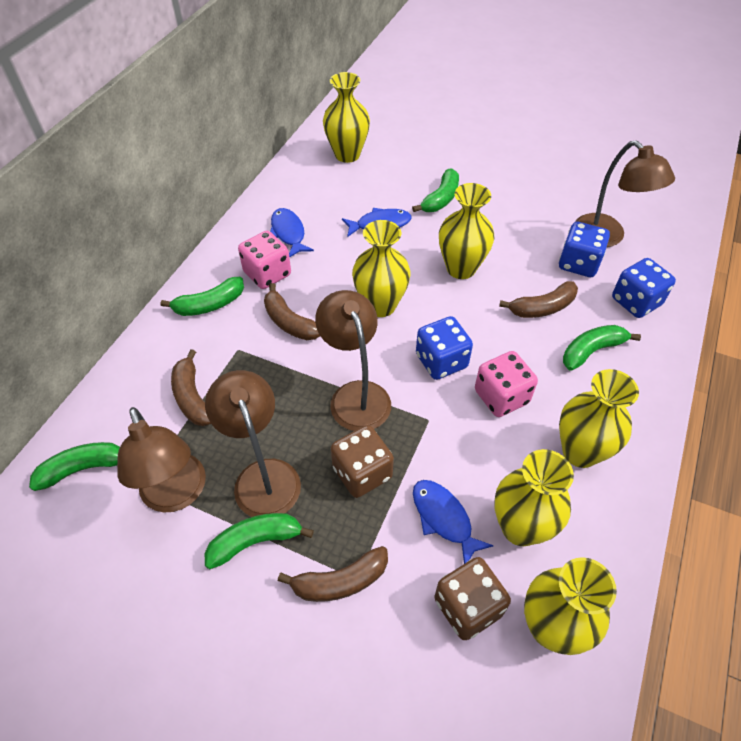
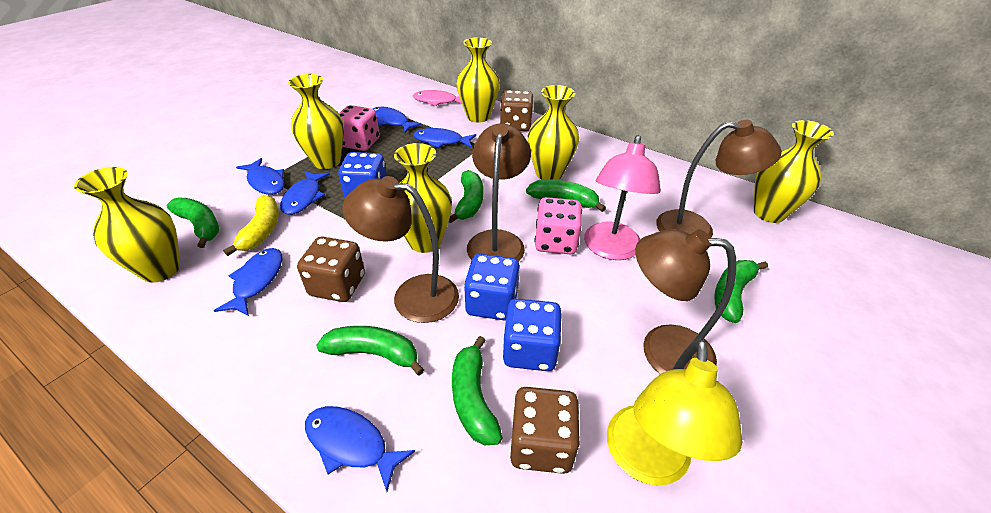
blue fish: [270,208,314,258] [342,208,412,237] [413,480,494,564] = 3 -> [214,248,283,316] [236,158,285,195] [280,171,330,215] [305,406,415,491] [373,107,422,133] [413,128,476,148] = 6
brown banana: [171,349,211,426] [264,283,320,340] [278,546,388,602] [499,281,578,318] = 4 -> none = 0
brown dice: [331,425,394,498] [434,557,511,640] = 2 -> [297,237,365,302] [500,90,534,131] [510,387,580,474] = 3
green banana: [29,442,120,491] [160,277,244,316] [205,513,314,569] [412,168,459,212] [563,325,641,371] = 5 -> [167,197,219,248] [316,326,425,375] [449,170,483,223] [452,336,503,445] [526,179,606,212] [714,260,768,323] = 6
pink fish: none = 0 -> [413,90,462,106] = 1
pink lamp: none = 0 -> [584,135,661,260] = 1
yellow banana: none = 0 -> [223,195,279,256] = 1
yellow lamp: none = 0 -> [607,339,743,486] = 1

